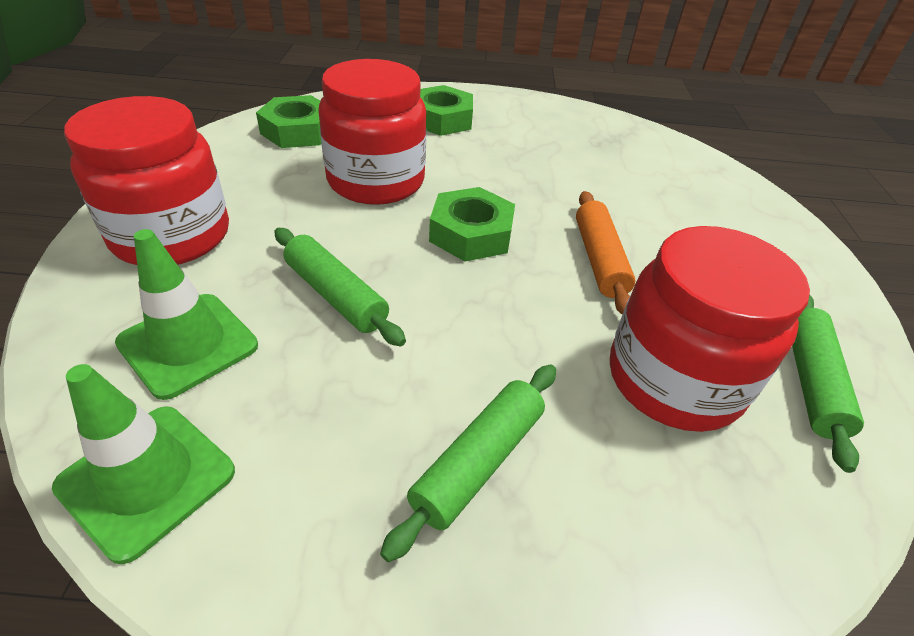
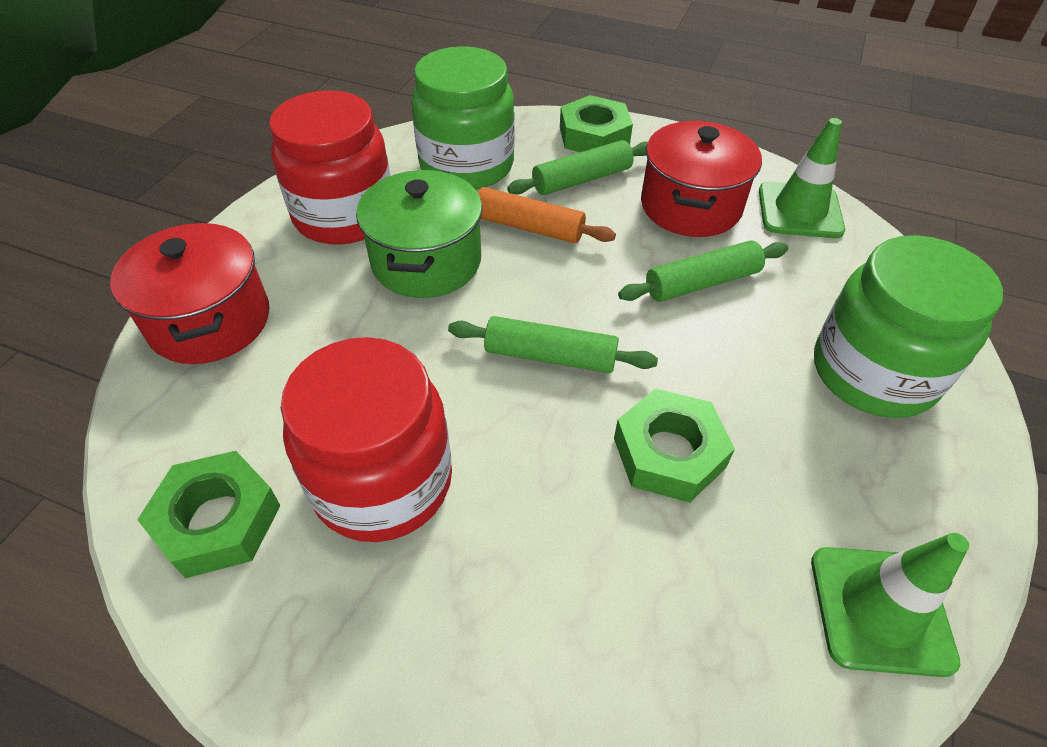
green jar: none = 0 -> [411,46,515,189] [814,235,1003,418] = 2
green pot: none = 0 -> [356,170,482,298] = 1
red jar: [64,96,229,265] [318,59,427,205] [610,226,810,432] = 3 -> [269,90,391,245] [281,337,452,542] = 2
red pot: none = 0 -> [110,222,269,364] [641,121,762,237] = 2

